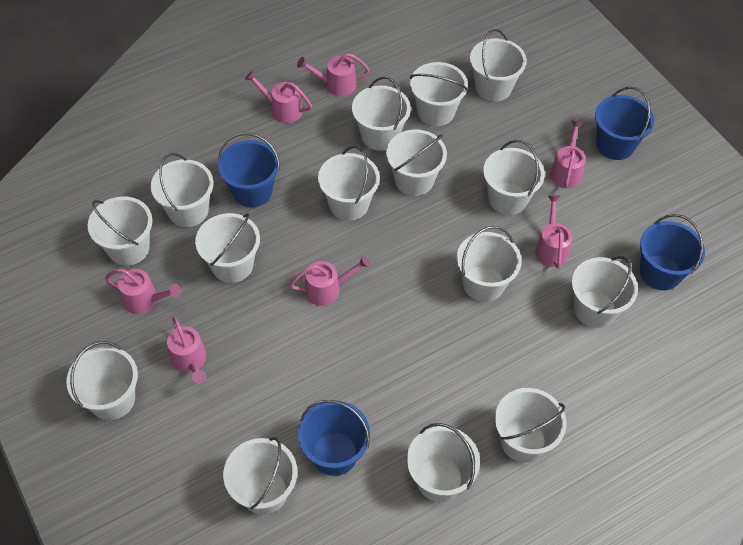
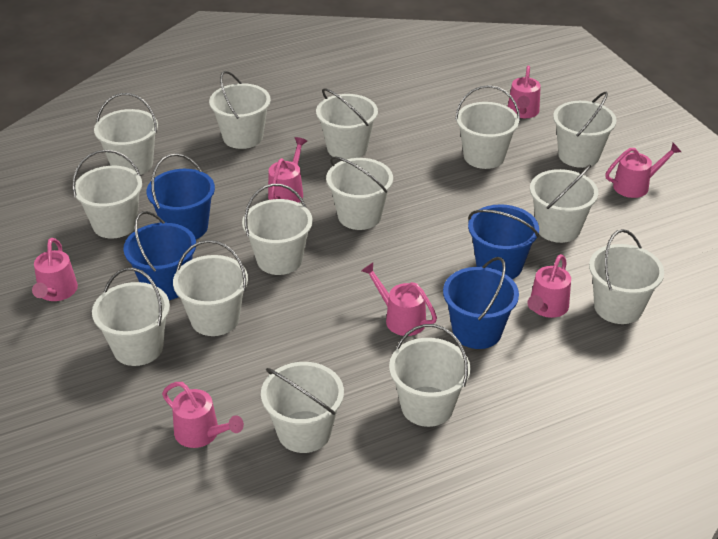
white bucket: [66,341,138,420] [88,197,152,266] [151,153,213,227] [195,213,260,283] [223,437,297,515] [318,146,380,221] [352,77,411,151] [386,129,447,196] [407,423,480,502] [410,62,468,126] [457,226,522,302] [470,29,527,102] [483,140,545,215] [495,388,567,463] [572,256,638,328] = 15 -> [72,150,142,238] [92,268,170,366] [94,93,158,175] [173,240,248,336] [209,71,271,149] [242,184,313,275] [261,362,344,453] [316,88,378,159] [326,157,393,230] [389,324,470,427] [455,85,520,169] [530,165,598,243] [553,92,617,168] [589,229,664,324] = 14

